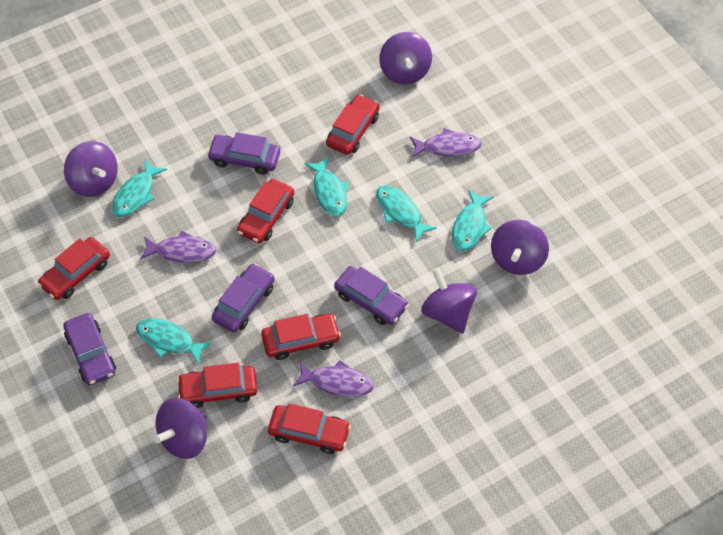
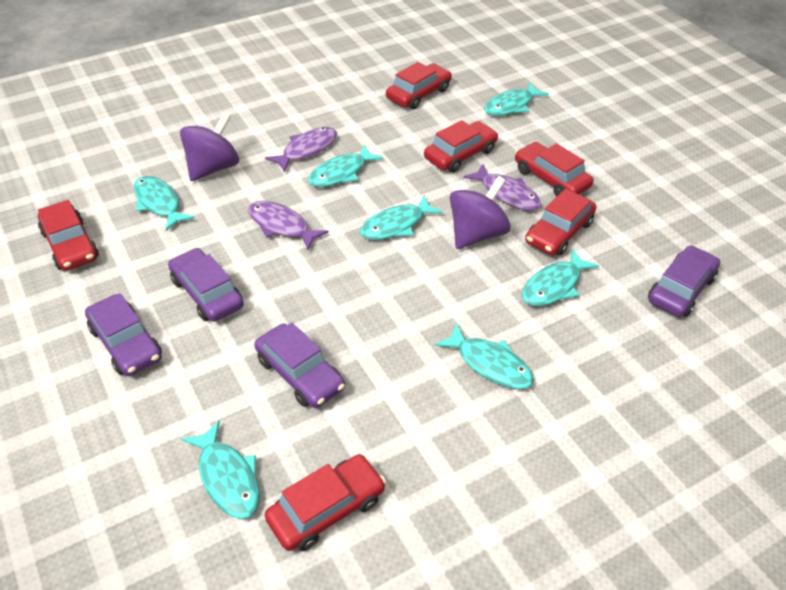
purple spinning top: [64,141,118,197] [154,398,207,459] [379,32,432,84] [421,268,477,334] [491,220,549,275] = 5 -> [180,112,239,181] [450,176,511,249] = 2
turquoise fish: [112,159,167,217] [136,318,212,365] [305,157,349,216] [376,185,437,243] [452,189,494,251] = 5 -> [134,176,195,231] [181,420,260,519] [308,145,383,187] [360,195,443,240] [435,323,534,389] [484,82,549,116] [522,249,599,306] = 7

